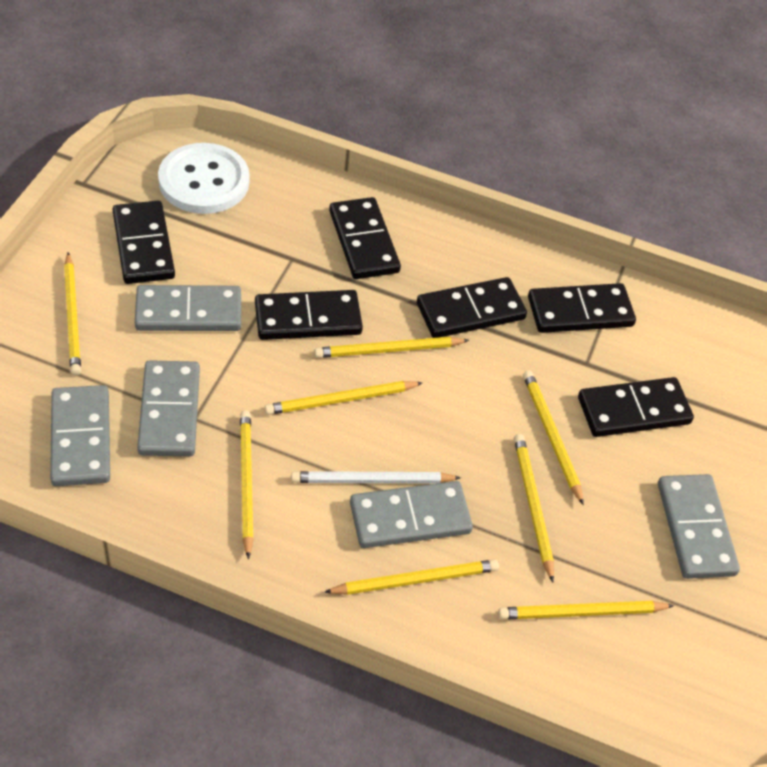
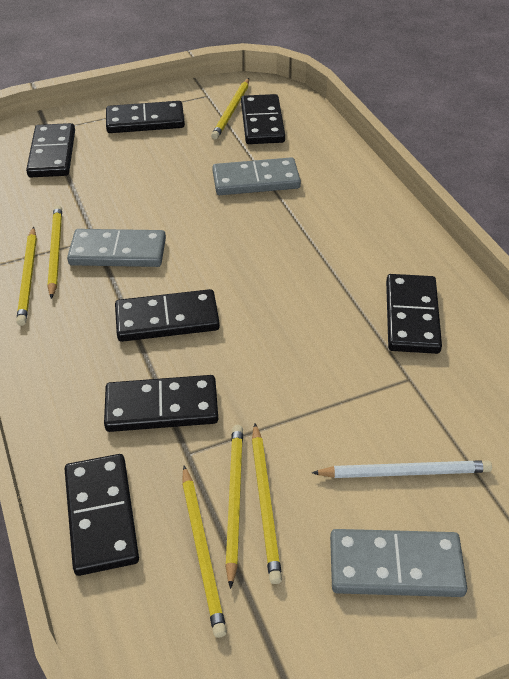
black domino: [113,201,175,284] [255,290,363,340] [329,197,401,279] [417,277,527,338] [528,283,636,333] [578,377,694,437] = 6 -> [26,123,75,177] [65,454,139,576] [104,375,218,432] [106,101,185,133] [115,289,220,342] [241,94,285,144] [386,274,442,354] = 7
grey domino: [50,385,110,486] [135,285,241,331] [137,360,200,456] [350,481,473,548] [658,474,740,579] = 5 -> [67,229,166,267] [212,157,301,195] [330,529,467,597] = 3
white button: [158,143,249,214] = 1 -> none = 0
yellow pencil: [64,252,81,375] [240,410,254,559] [265,381,422,415] [314,337,469,358] [324,559,499,595] [498,601,674,619] [514,434,554,582] [523,370,584,505] = 8 -> [16,227,37,326] [47,205,62,299] [182,465,227,638] [211,78,249,139] [225,425,243,589] [252,423,282,584] = 6

